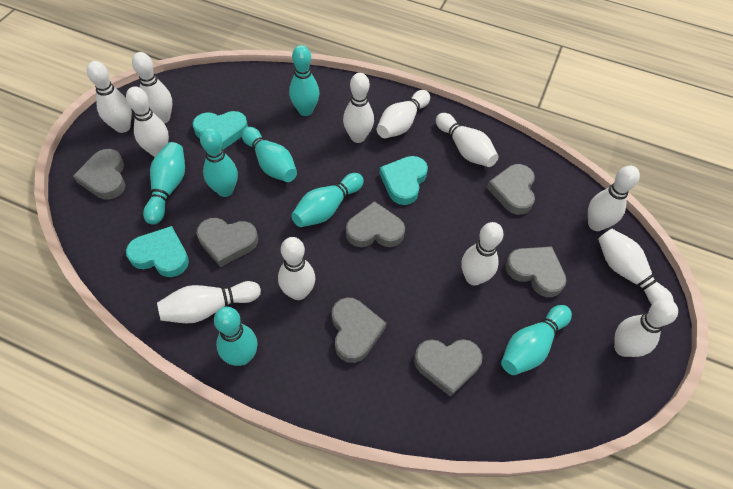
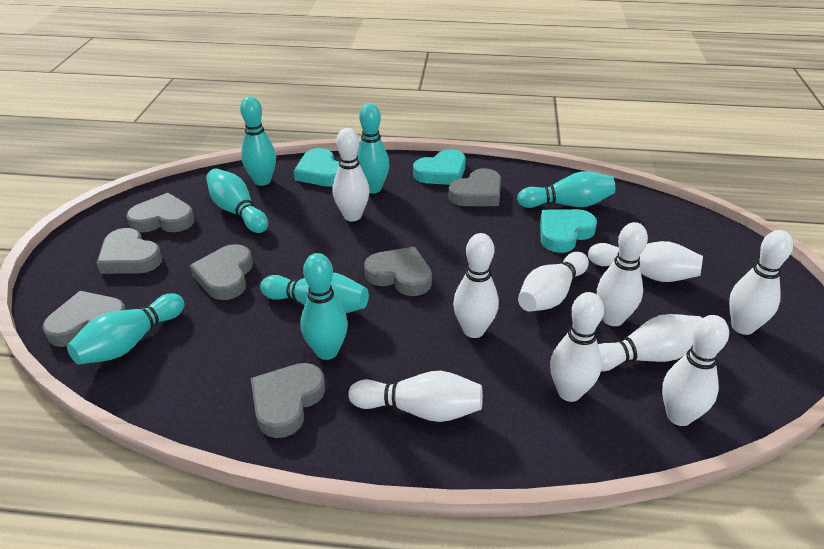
white bowling pin: [87,61,132,133] [126,87,169,157] [132,52,172,124] [157,281,261,323] [278,237,316,300] [343,73,374,143] [377,90,430,138] [436,113,499,167] [461,222,504,286] [588,166,640,231] [598,229,674,304] [614,299,678,357] = 12 -> [333,128,370,221] [348,371,483,422] [453,233,499,338] [518,252,589,312] [550,292,604,402] [588,241,703,282] [597,222,648,326] [598,314,702,372] [662,315,729,426] [729,230,793,335] = 10

